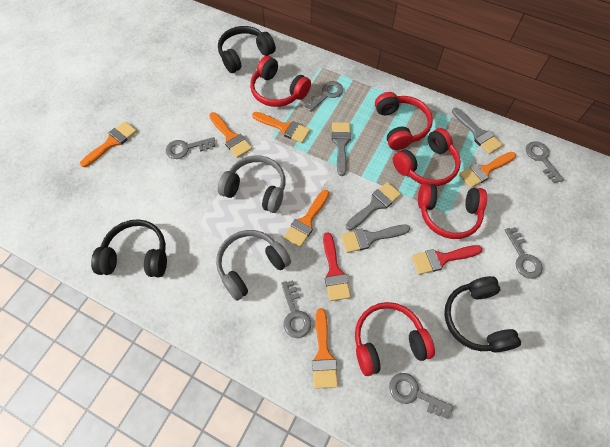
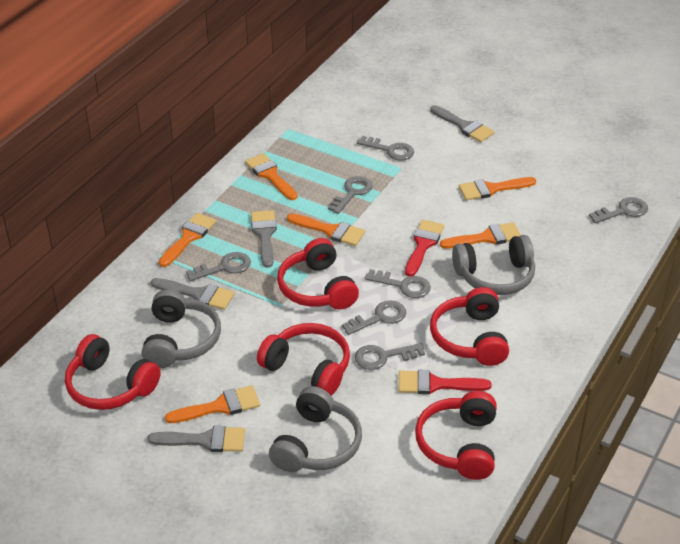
black headphones: [91,219,167,277] [218,26,276,73] [444,276,521,352] = 3 -> none = 0
grey headphones: [216,230,291,301] [218,155,285,213] = 2 -> [142,289,221,368] [269,386,362,472] [452,235,535,295] = 3
grey key: [166,137,215,159] [281,280,311,338] [304,81,343,112] [389,373,453,419] [505,227,543,279] [526,141,564,183] = 6 -> [186,252,251,281] [328,176,373,214] [342,300,407,335] [354,343,425,370] [357,136,414,160] [364,269,431,298] [589,197,648,223] = 7

